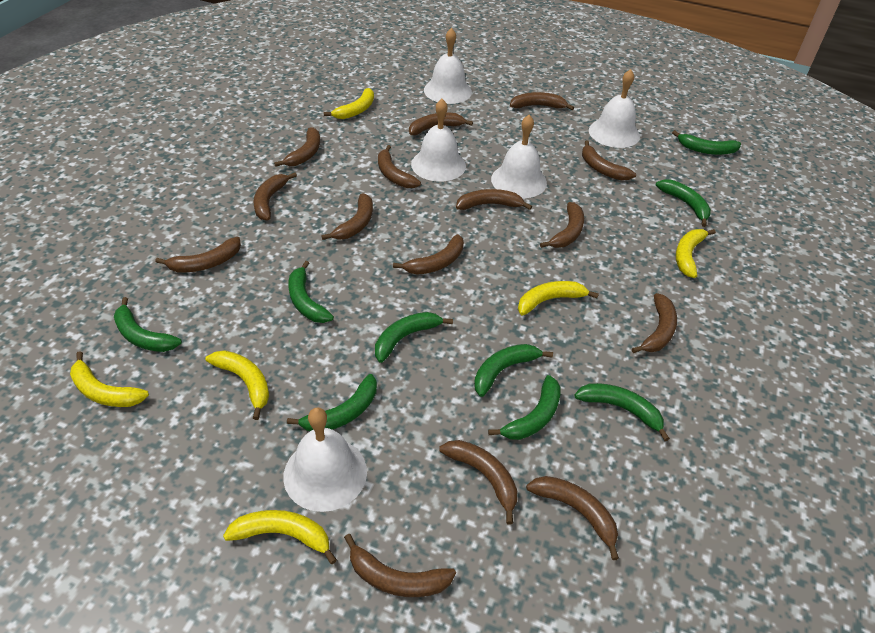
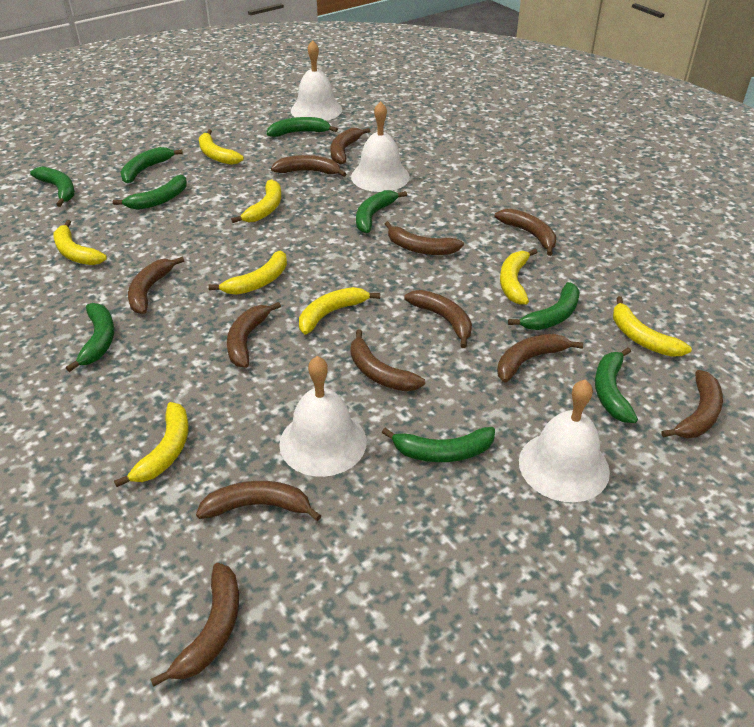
brown banana: [155,237,241,273] [253,172,297,220] [274,127,320,167] [321,194,373,240] [344,534,456,597] [378,145,421,188] [393,234,464,275] [409,113,473,135] [439,440,517,525] [456,189,532,210] [510,92,574,110] [526,476,619,560] [540,202,584,248] [582,140,636,181] [632,293,677,353] = 15 -> [128,257,184,314] [150,563,239,687] [196,481,321,521] [227,302,281,368] [271,155,346,177] [330,128,370,164] [350,330,425,391] [385,221,464,255] [404,290,472,348] [495,209,556,256] [497,334,583,383] [661,370,723,438] = 12
white bell: [283,407,367,512] [411,99,466,182] [424,28,472,104] [491,115,547,198] [589,69,640,148] = 5 -> [279,356,367,477] [291,40,342,121] [351,101,410,192] [519,379,610,502] = 4
yellow banana: [70,351,149,407] [205,350,269,420] [223,510,337,564] [323,88,374,119] [518,281,599,316] [676,229,716,278] = 6 -> [54,220,107,265] [114,402,188,487] [199,129,244,165] [208,250,287,295] [231,179,281,223] [299,287,380,334] [500,249,537,305] [613,296,692,357] = 8

